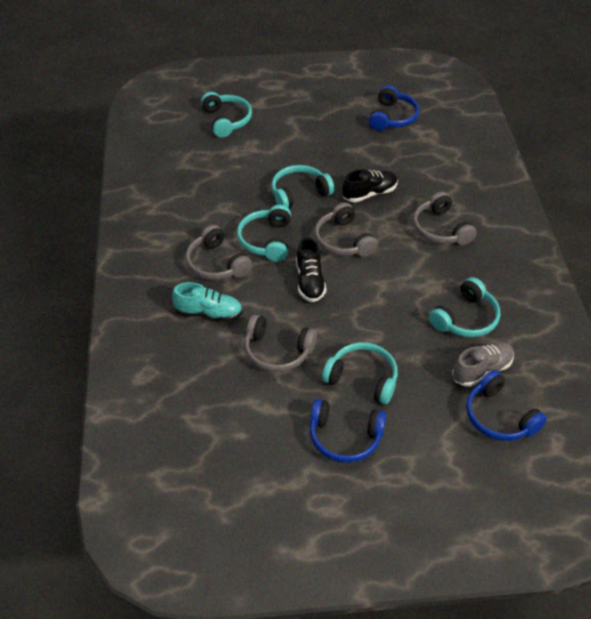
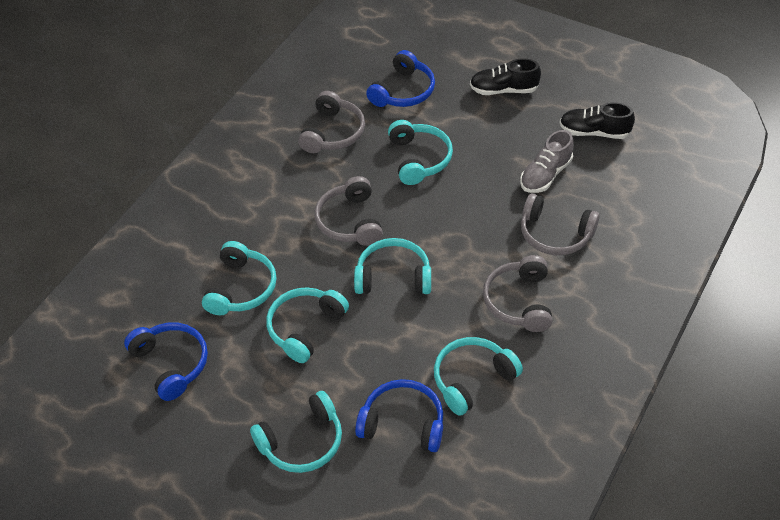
turquoise headphones: [201,92,252,138] [237,205,291,262] [271,165,334,209] [322,342,398,404] [429,277,500,337] = 5 -> [202,241,277,315] [250,391,342,473] [266,287,349,363] [354,238,431,294] [388,120,453,185] [434,337,523,416] = 6
turquoise shoe: [172,282,242,322] = 1 -> none = 0

